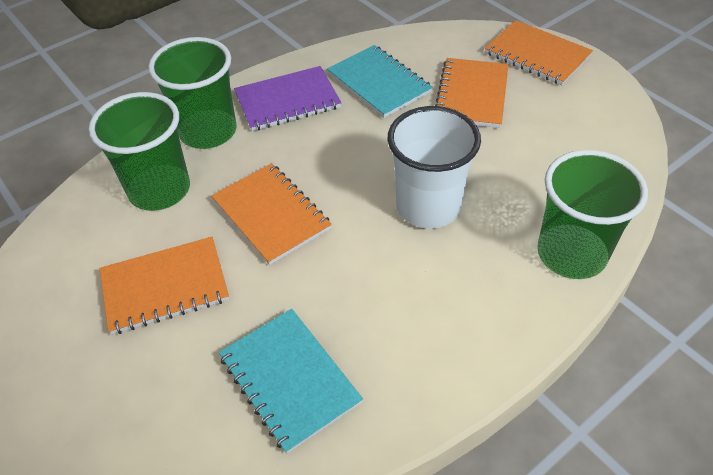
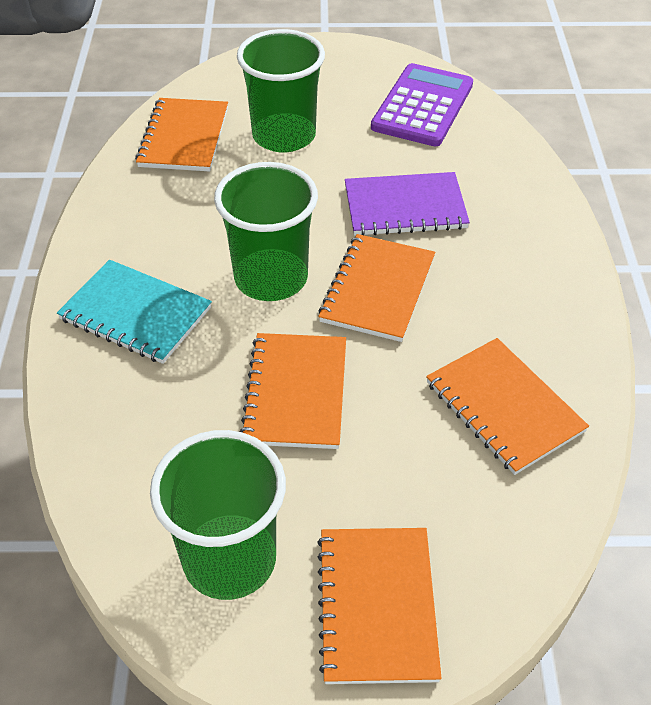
orange notebook: [99,237,229,335] [211,163,332,265] [435,58,508,128] [485,20,593,85] = 4 -> [135,98,228,171] [240,333,346,449] [317,528,441,684] [318,234,435,342] [426,338,589,475] = 5
purple calculator: none = 0 -> [371,63,473,147] = 1
turquoise notebook: [219,309,363,454] [327,45,433,118] = 2 -> [57,260,212,364] = 1
white cup: [388,106,481,229] = 1 -> none = 0

